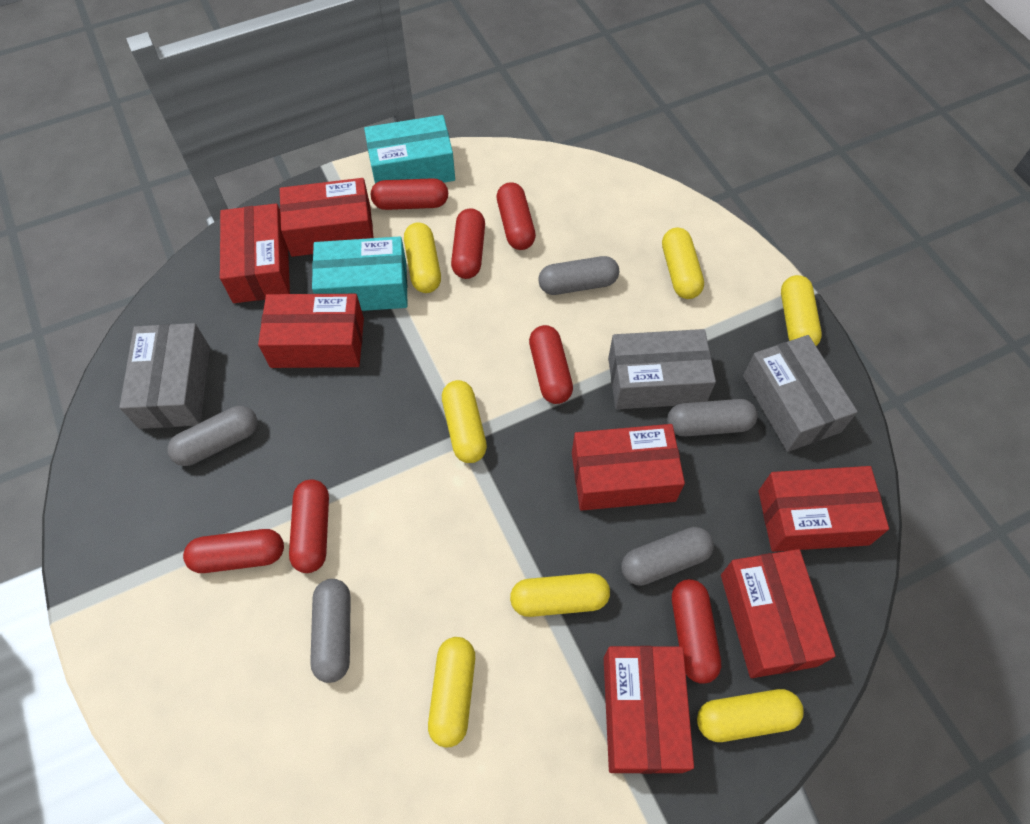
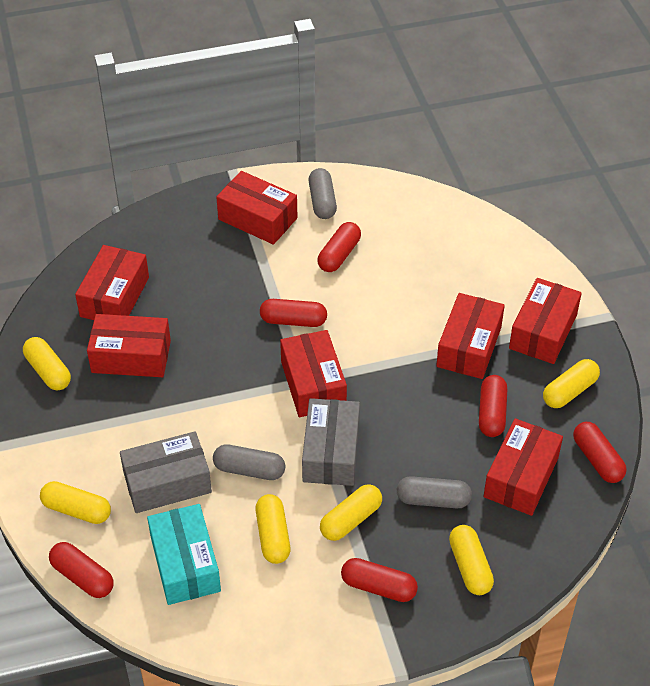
grey box: [119,323,210,429] [608,329,716,409] [743,335,858,452] = 3 -> [120,431,212,513] [302,398,360,486] = 2
grey capsule: [167,406,257,466] [310,579,351,683] [538,256,619,295] [621,527,714,586] [667,399,758,436] = 5 -> [213,444,285,480] [308,168,337,219] [397,476,472,508] = 3
red capsule: [183,529,284,573] [289,479,329,573] [371,178,448,210] [451,208,485,279] [497,182,536,250] [529,325,573,404] [672,579,721,684] = 7 -> [49,542,114,598] [260,299,327,327] [317,222,361,272] [341,558,418,602] [479,375,507,437] [573,422,627,483] = 6
turquoise box: [312,236,408,311] [364,115,455,183] = 2 -> [147,504,221,605] = 1
yellow capsule: [404,222,441,293] [428,637,475,747] [442,380,487,463] [510,573,610,617] [662,228,704,299] [697,689,804,742] [781,275,822,346] = 7 -> [23,337,71,390] [40,481,111,524] [255,494,290,564] [320,484,382,541] [449,525,494,595] [543,359,600,408] = 6

